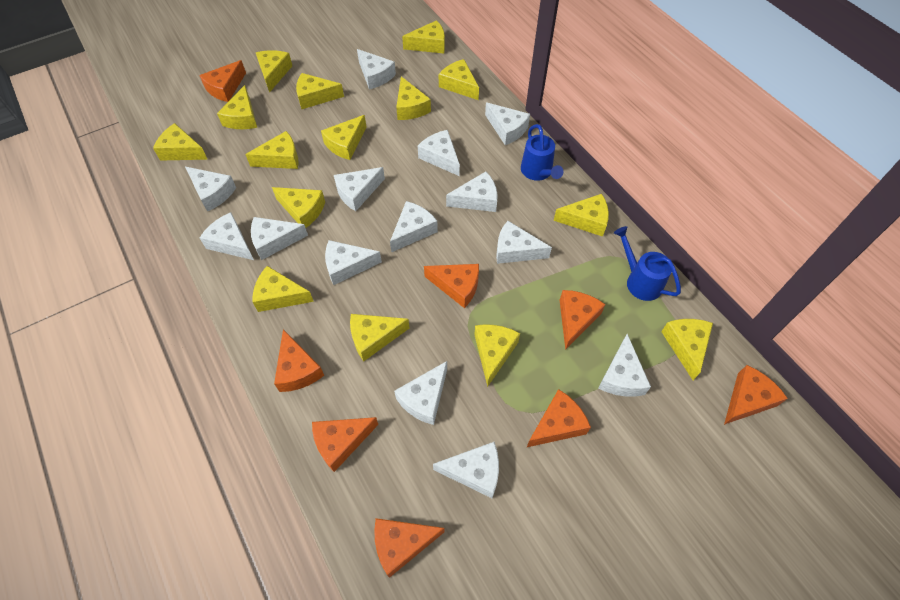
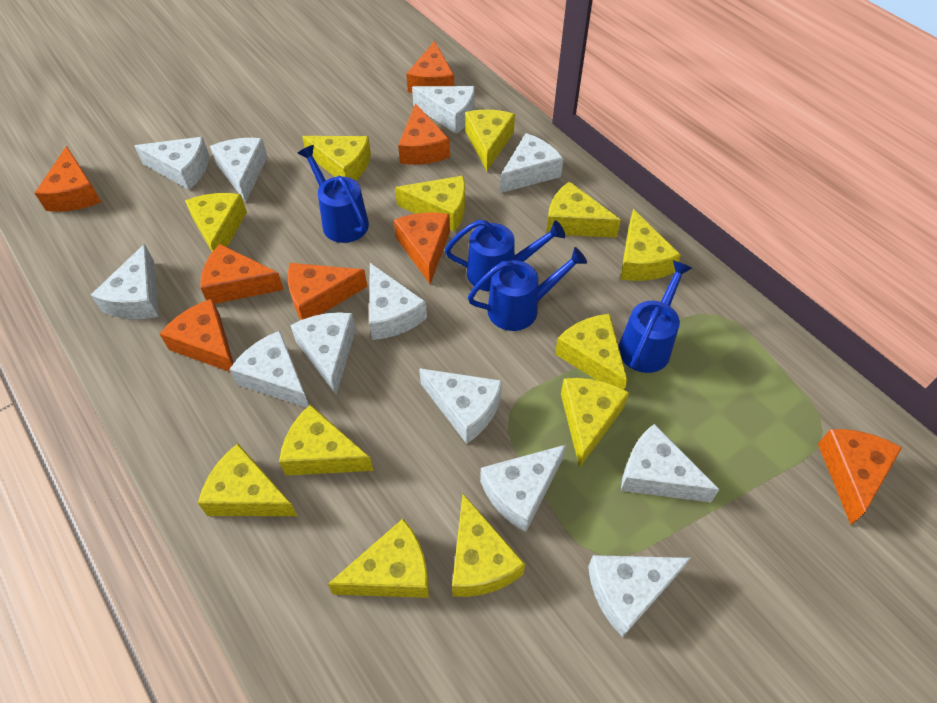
blue watering can: [521,124,563,181] [614,226,681,301] = 2 -> [297,145,369,243] [445,220,565,292] [468,247,587,331] [618,260,692,373] = 4
white cheese: [185,167,236,212] [200,212,254,260] [251,217,308,260] [325,240,382,285] [334,167,385,211] [357,49,396,89] [390,201,438,253] [394,361,447,425] [418,130,460,176] [433,442,499,498] [446,172,497,212] [485,102,530,145] [496,221,552,264] [598,334,651,397] = 14 -> [91,244,159,319] [135,137,209,190] [210,138,268,202] [229,331,309,408] [290,312,356,394] [369,263,427,340] [412,86,475,134] [419,368,502,444] [480,445,566,532] [500,133,563,193] [588,555,691,637] [621,423,720,503] = 12
yellow cheese: [153,123,208,161] [217,85,257,129] [245,131,299,169] [252,266,314,312] [256,50,292,93] [272,187,325,228] [296,73,344,109] [321,115,367,160] [350,314,410,361] [396,76,431,120] [402,20,445,54] [439,59,479,100] [474,324,520,387] [554,194,609,237] [661,319,713,380] = 15 -> [185,193,247,252] [198,444,297,516] [279,404,373,476] [302,136,371,181] [328,519,429,598] [395,176,465,232] [452,494,525,597] [465,110,515,171] [546,181,621,238] [555,314,628,390] [561,378,629,468] [620,209,681,281] = 12

